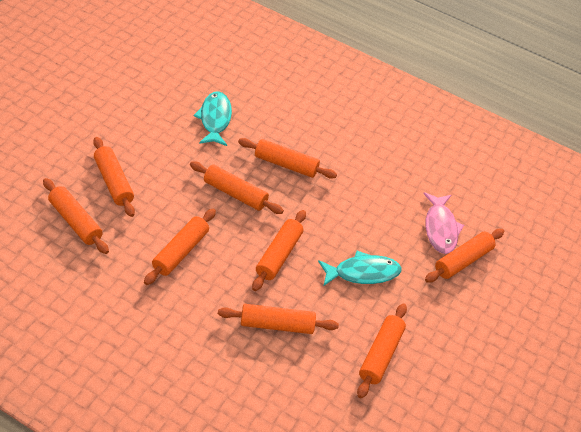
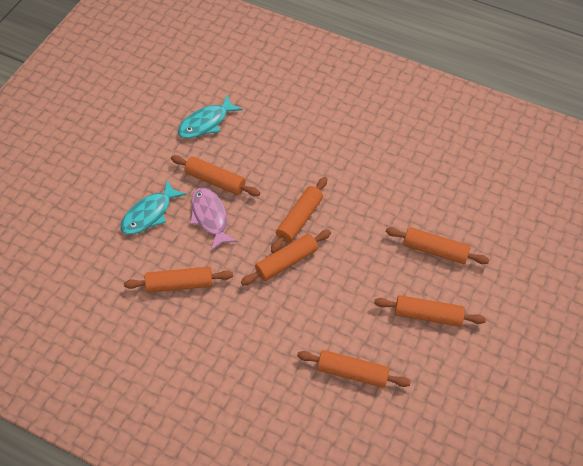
orange rolling pin: [43,178,109,254] [93,137,135,217] [144,209,216,285] [190,162,284,214] [218,304,339,334] [238,138,337,179] [252,210,306,291] [357,303,407,399] [425,229,504,283] = 9 -> [124,267,233,293] [171,155,260,196] [241,230,331,285] [271,177,327,253] [297,350,411,388] [374,295,486,327] [386,227,489,264] = 7

